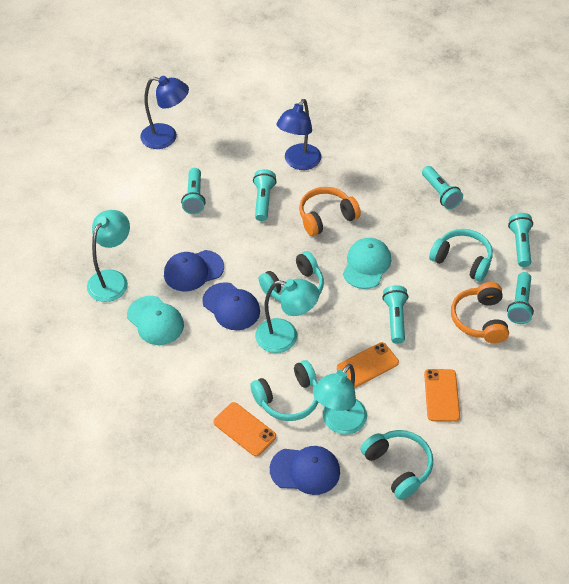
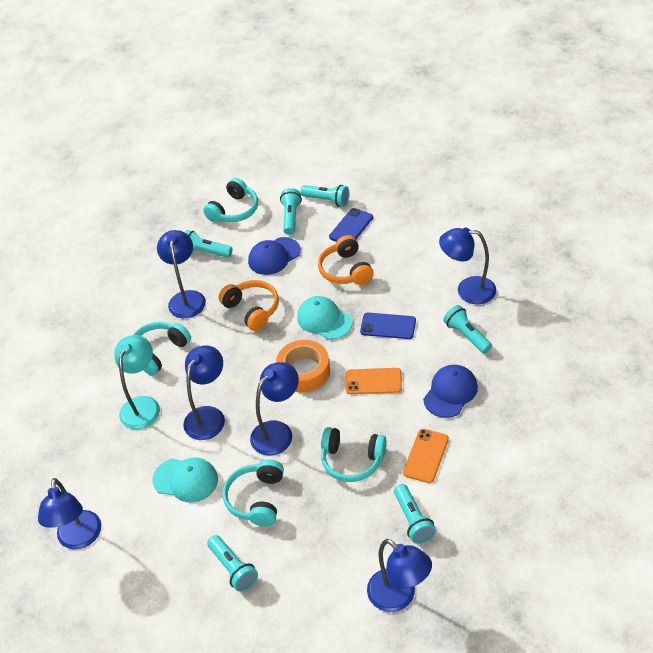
blue cap: [164,250,224,291] [202,282,260,330] [270,446,340,495] = 3 -> [248,237,301,275] [423,365,478,418] = 2
blue lamp: [140,76,189,149] [276,99,321,170] = 2 -> [38,478,101,550] [157,230,206,318] [183,345,225,440] [250,362,299,456] [367,539,432,612] [439,227,496,304] = 6
blue phone: none = 0 -> [329,208,373,242] [360,312,416,339] = 2
orange phone: [213,402,276,457] [337,342,399,388] [424,369,460,422] = 3 -> [346,368,402,394] [403,429,449,483] = 2
orange tape: none = 0 -> [276,340,330,392] = 1
turquoise lamp: [87,210,130,302] [255,279,319,353] [313,364,367,435] = 3 -> [114,335,160,429] = 1

